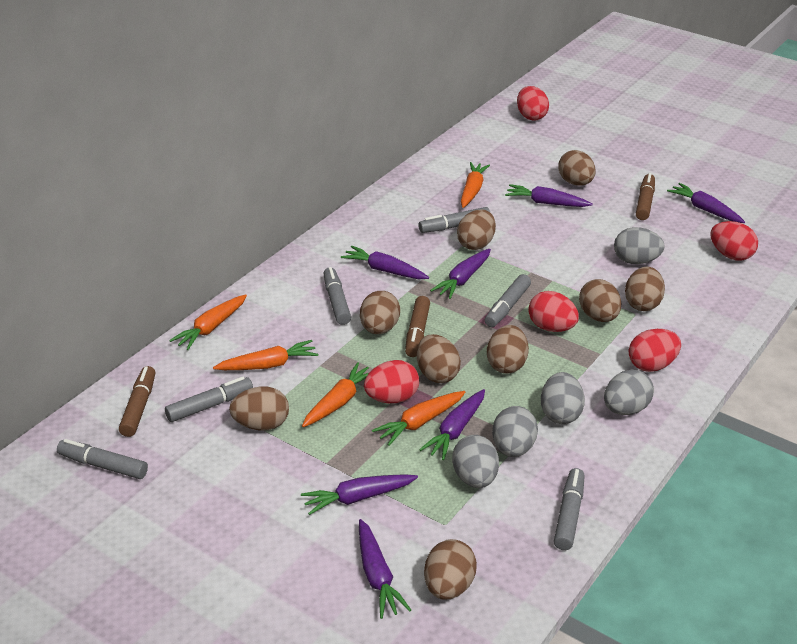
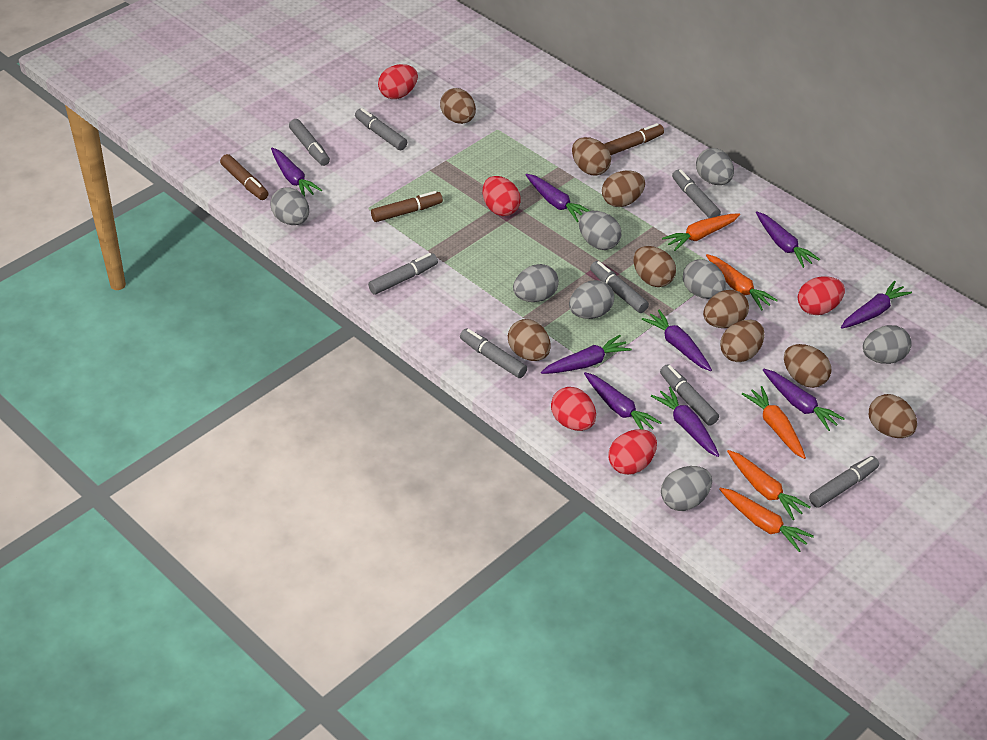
grey egg: [452,435,499,488] [492,406,538,457] [541,372,585,424] [604,370,654,415] [614,227,665,264] = 5 -> [270,187,309,225] [513,264,559,302] [569,280,614,319] [579,211,621,250] [661,466,712,511] [683,259,726,299] [696,148,734,185] [863,325,912,364] = 8
grey marker: [57,439,148,479] [165,377,253,422] [323,267,351,325] [418,207,490,233] [485,274,531,327] [554,468,585,550] = 6 -> [289,119,330,166] [355,108,407,150] [368,253,438,295] [460,329,527,378] [590,261,649,313] [660,364,719,425] [672,169,721,218] [809,456,879,508] = 8
purple carrot: [301,474,418,515] [341,246,429,279] [359,519,411,619] [419,389,485,460] [430,249,491,299] [505,184,593,207] [667,183,745,223] = 7 -> [271,148,322,197] [526,174,590,222] [541,335,632,374] [584,372,662,430] [642,310,712,371] [651,387,719,457] [756,212,820,268] [763,369,845,431] [841,281,912,329] = 9

